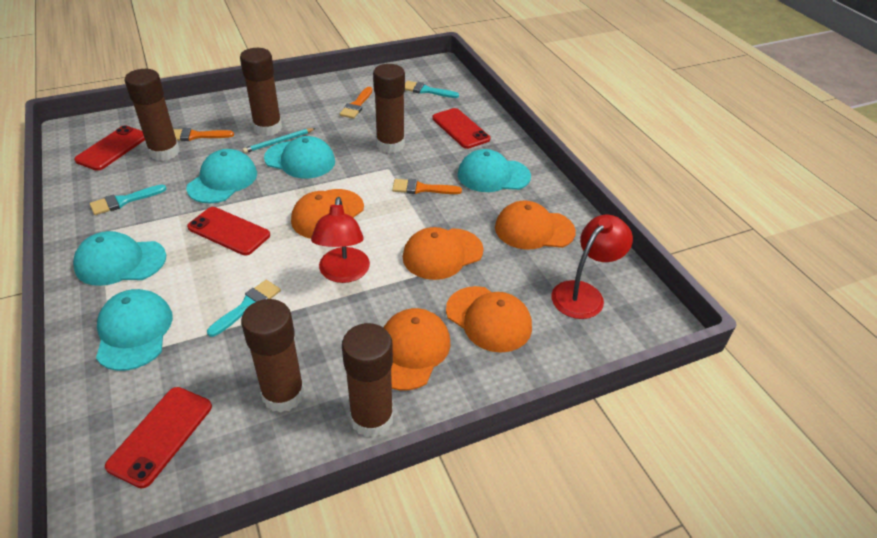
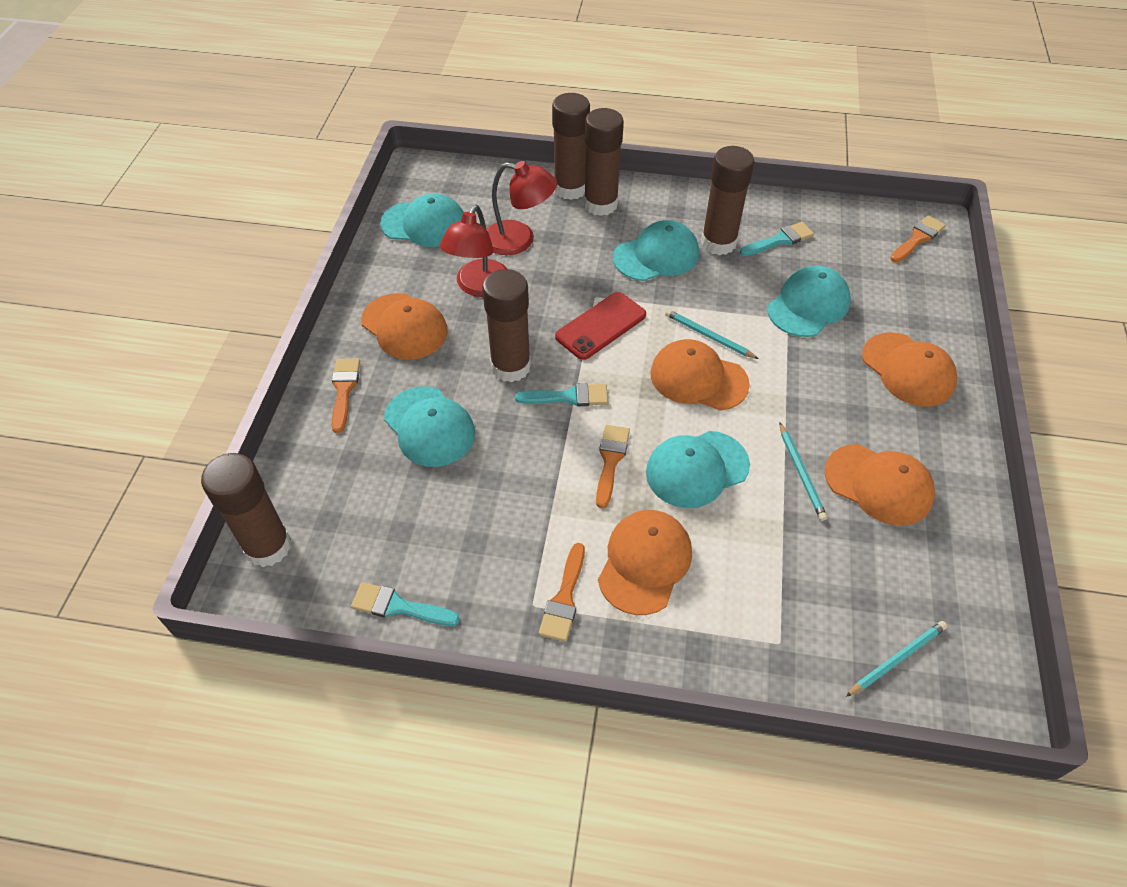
orange brush: [173,128,234,141] [340,87,372,119] [392,179,462,194] = 3 -> [331,358,360,433] [539,543,585,642] [596,425,630,509] [890,216,946,263] = 4
red phone: [74,125,145,171] [105,387,212,488] [187,207,270,255] [432,108,490,149] = 4 -> [555,292,646,360] = 1
turquoise pencil: [242,128,316,153] = 1 -> [665,309,759,359] [779,422,827,521] [846,621,947,697] = 3

